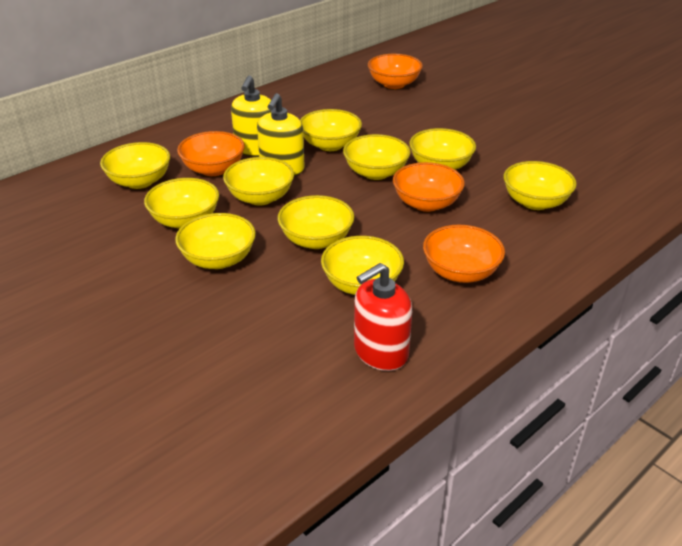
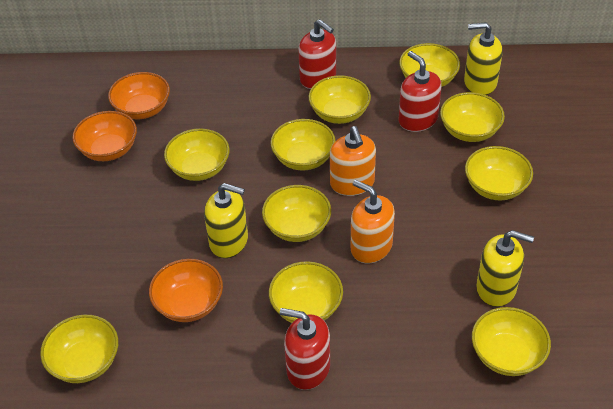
orange bowl: [177,131,245,176] [368,54,423,89] [393,162,465,212] [423,225,505,283] = 4 -> [73,111,137,161] [108,72,170,119] [149,259,223,322] = 3
orange soap dispenser: none = 0 -> [330,126,376,196] [351,180,395,263] = 2
red soap dispenser: [354,263,412,371] = 1 -> [280,308,330,390] [298,19,336,89] [399,51,442,132] = 3
yellow soap dispenser: [231,75,275,157] [257,93,305,176] = 2 -> [204,183,248,258] [464,22,503,95] [476,230,534,307] = 3

